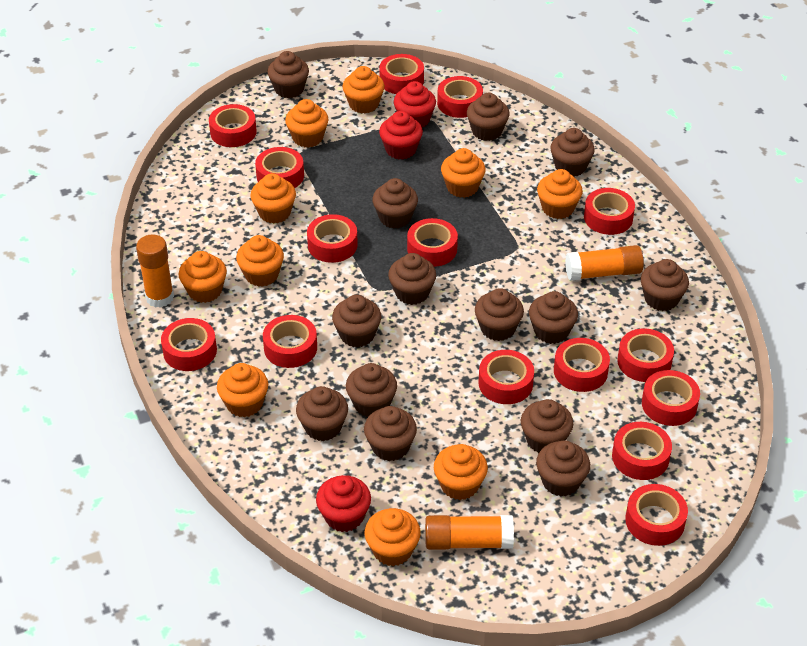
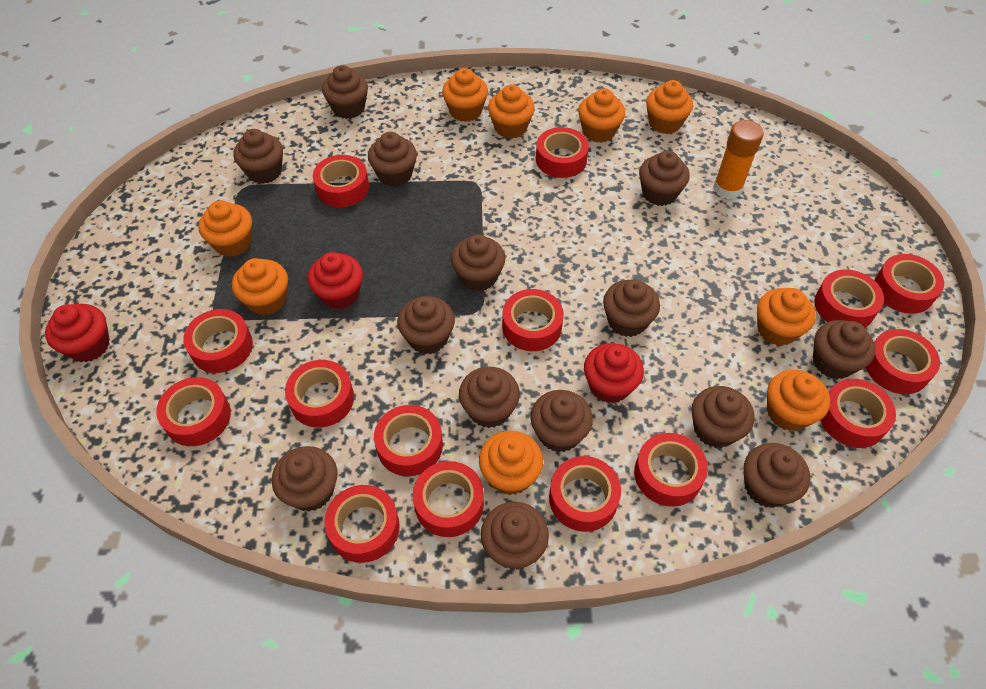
orange cupcake: [178,251,227,303] [217,363,268,417] [236,235,284,287] [250,173,296,223] [285,99,329,148] [343,66,385,114] [365,508,421,566] [434,444,488,500] [441,148,486,198] [537,169,583,219] = 10 -> [198,200,252,257] [232,258,288,316] [442,68,488,122] [479,431,543,495] [488,84,535,139] [578,88,625,143] [646,80,693,134] [757,288,816,346] [767,370,830,431] = 9
orange glue stick: [136,234,174,308] [425,515,514,550] [565,245,644,281] = 3 -> [713,120,764,199] = 1

